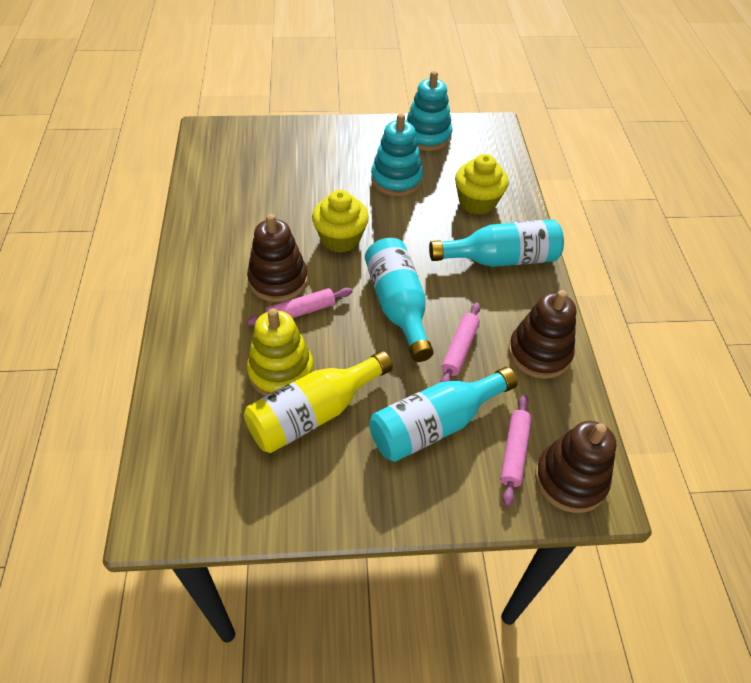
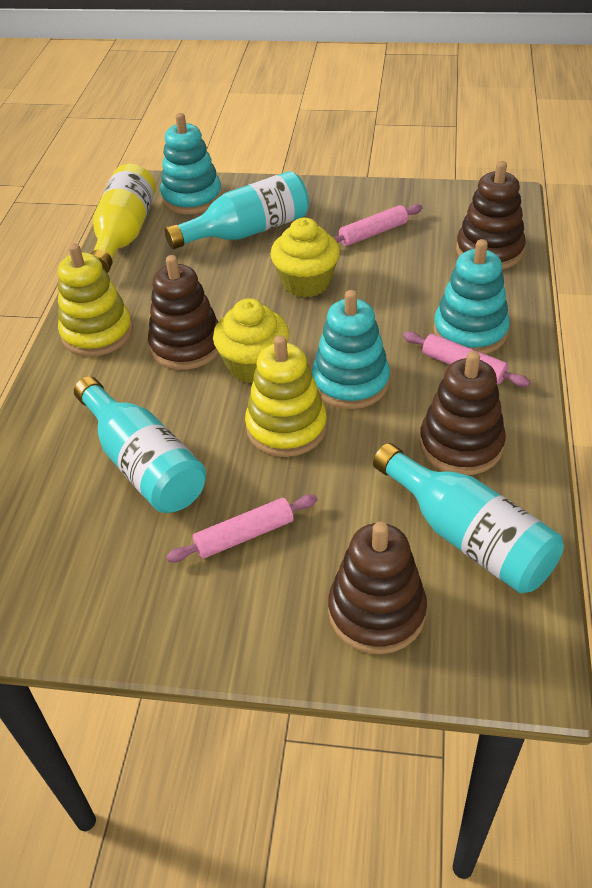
brown stacking toy: [247,214,308,302] [508,290,576,379] [535,421,616,513] = 3 -> [148,255,219,370] [328,522,427,654] [419,351,506,475] [456,161,526,269] = 4
turquoise stacking toy: [371,113,423,196] [406,71,452,151] = 2 -> [160,113,222,214] [312,290,390,409] [433,239,510,354] = 3
yellow stacking toy: [247,308,314,396] = 1 -> [58,244,133,356] [245,335,327,457] = 2

